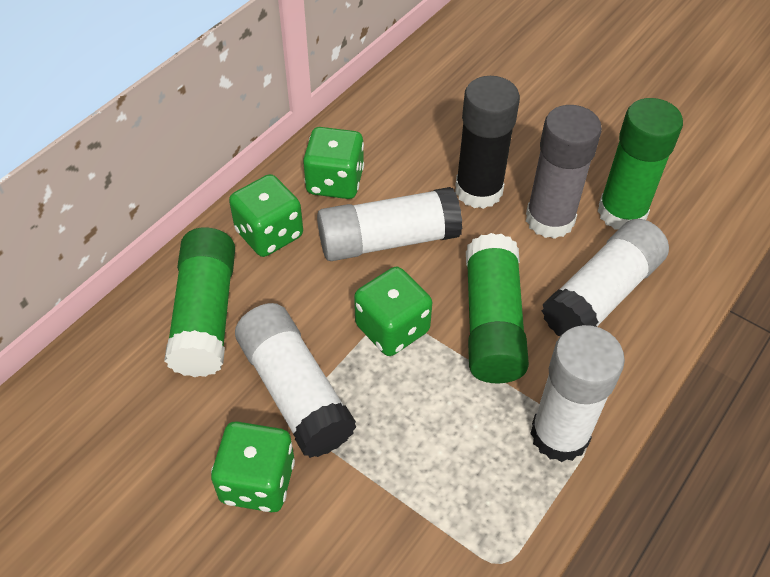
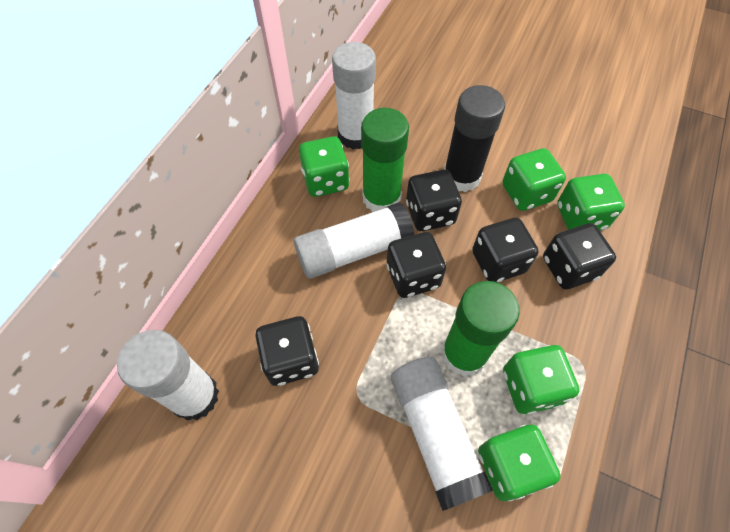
black dice: none = 0 -> [255,316,319,386] [387,232,446,298] [406,170,462,231] [472,218,538,282] [543,223,616,290] = 5
green dice: [211,421,295,512] [229,174,303,257] [303,127,364,199] [354,267,432,356] = 4 -> [299,136,349,197] [478,425,561,501] [502,148,566,211] [503,345,579,414] [557,174,625,231] = 5
green glue stick: [164,227,235,377] [466,233,529,383] [598,98,683,230] = 3 -> [361,108,409,212] [441,281,520,377] = 2
grey glue stick: [526,105,602,239] = 1 -> none = 0

